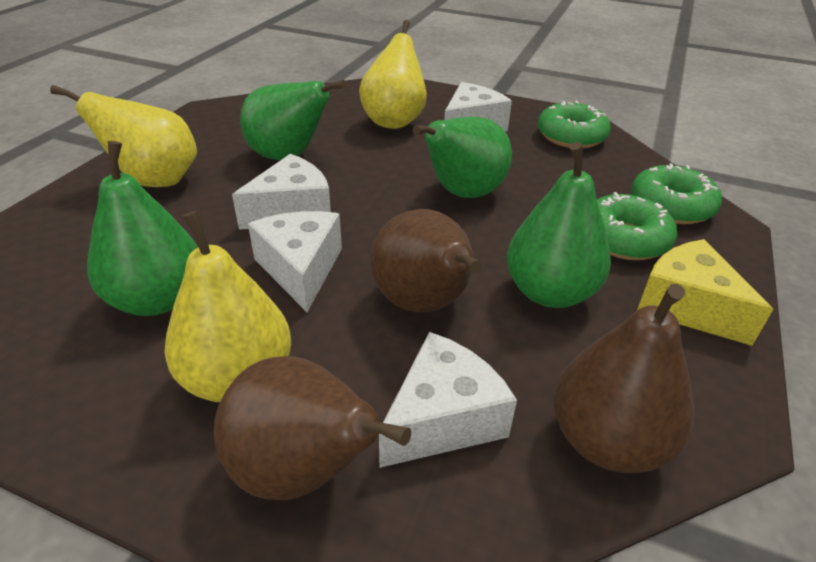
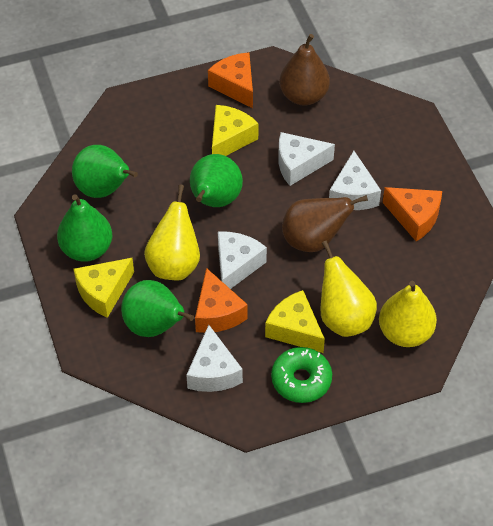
brown pear: [214,356,411,500] [371,209,482,312] [554,284,694,473] = 3 -> [279,34,330,106] [282,195,368,252] = 2
green donut: [538,101,611,149] [597,192,677,260] [631,163,722,224] = 3 -> [271,347,332,403] = 1
orange cheese: none = 0 -> [195,268,248,333] [208,52,253,108] [383,187,442,241] = 3
yellow cheese: [637,239,773,346] = 1 -> [73,258,134,318] [212,105,259,156] [265,290,325,353] = 3

